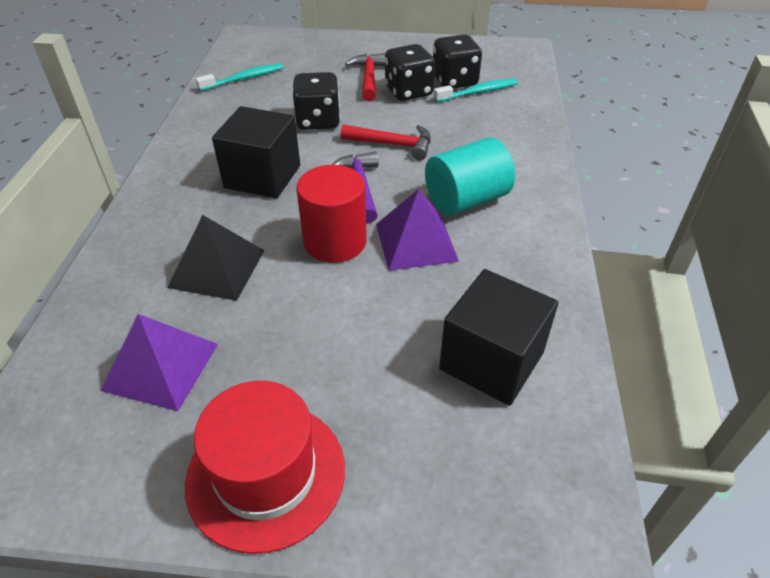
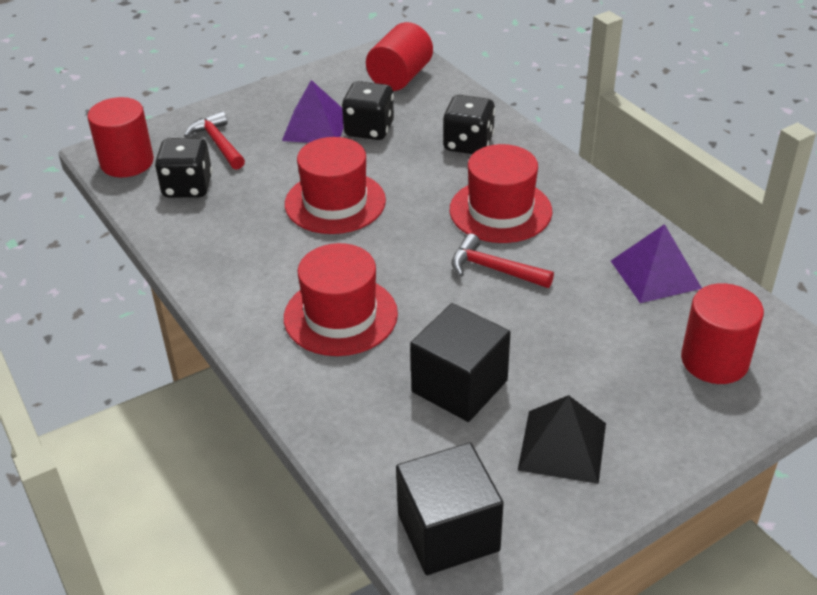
purple hammer: [332,151,378,223] = 1 -> none = 0
red cylinder: [296,165,367,263] = 1 -> [87,97,154,177] [366,22,433,91] [681,283,764,384] = 3
red hat: [185,381,345,554] = 1 -> [284,243,398,356] [285,137,386,234] [450,144,552,243] = 3
turquoise cylinder: [425,137,515,215] = 1 -> none = 0
turquoise toothbrush: [195,63,283,92] [433,79,518,103] = 2 -> none = 0

